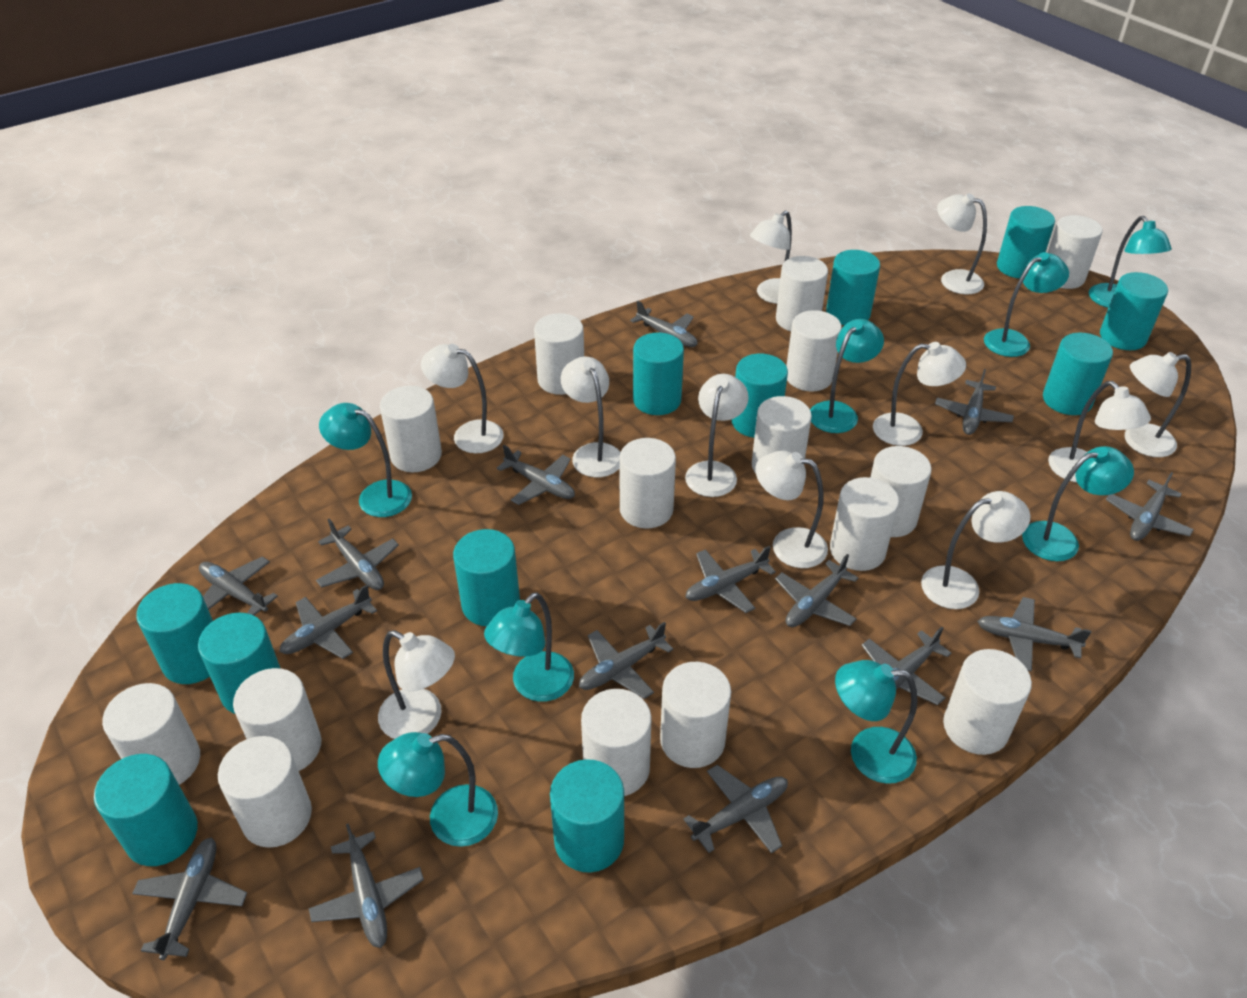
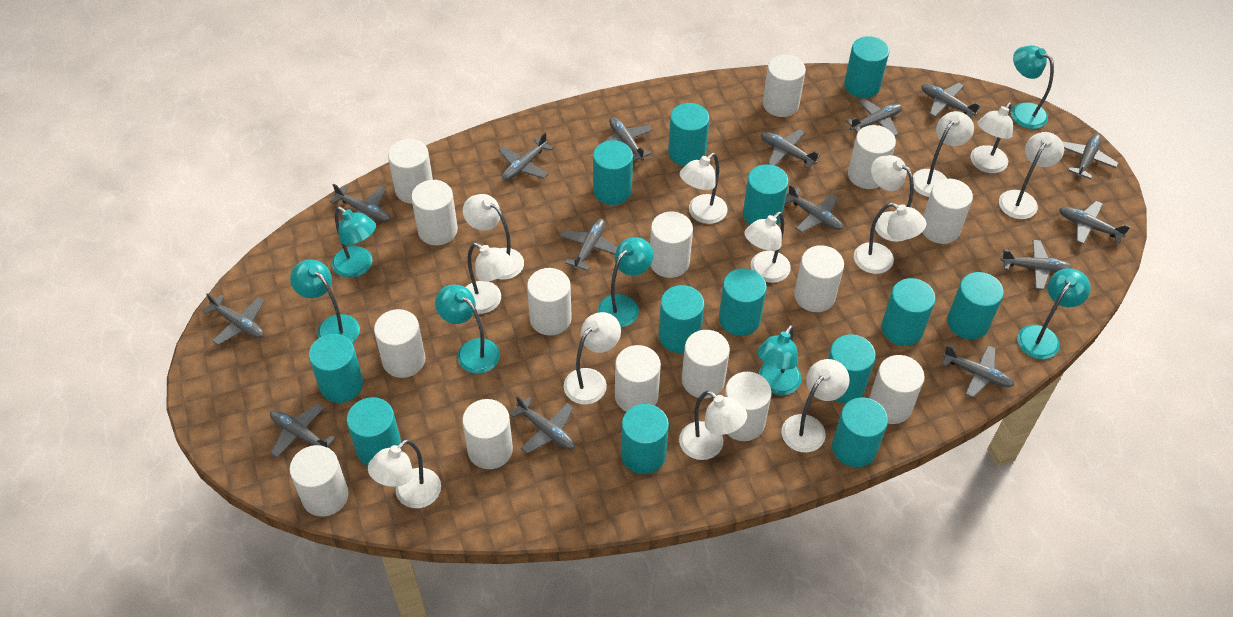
turquoise cylinder: [94,754,198,866] [136,583,213,684] [198,613,280,714] [453,529,520,626] [550,759,624,873] [633,332,684,415] [732,354,788,438] [826,250,880,325] [997,206,1055,279] [1043,333,1113,415] [1100,272,1168,350] = 11 -> [309,334,363,403] [347,397,402,466] [593,140,633,205] [621,404,669,474] [658,285,704,353] [668,103,710,166] [719,268,767,336] [743,164,789,225] [828,334,876,403] [832,397,888,467] [844,36,889,98] [881,278,936,346] [947,272,1004,339] = 13
turquoise lamp: [319,403,412,517] [378,732,498,847] [484,592,574,702] [810,319,884,433] [835,660,918,784] [984,252,1069,357] [1022,446,1134,561] [1089,216,1172,308] = 8 -> [290,260,360,343] [332,207,376,278] [435,284,500,374] [598,237,654,327] [757,325,801,395] [1011,46,1054,129] [1017,268,1091,359] = 7
white lamp: [378,630,455,739] [421,344,504,453] [561,357,620,477] [685,374,749,497] [750,211,792,304] [755,451,828,568] [873,342,966,446] [921,491,1030,609] [937,193,987,294] [1048,381,1151,482] [1125,352,1191,457] = 11 -> [368,439,441,508] [463,194,524,280] [466,243,513,314] [564,312,621,405] [679,390,747,460] [680,153,727,224] [744,212,791,283] [781,359,850,453] [854,203,926,274] [871,155,914,242] [913,111,974,197] [970,102,1013,173] [999,132,1064,219] = 13

